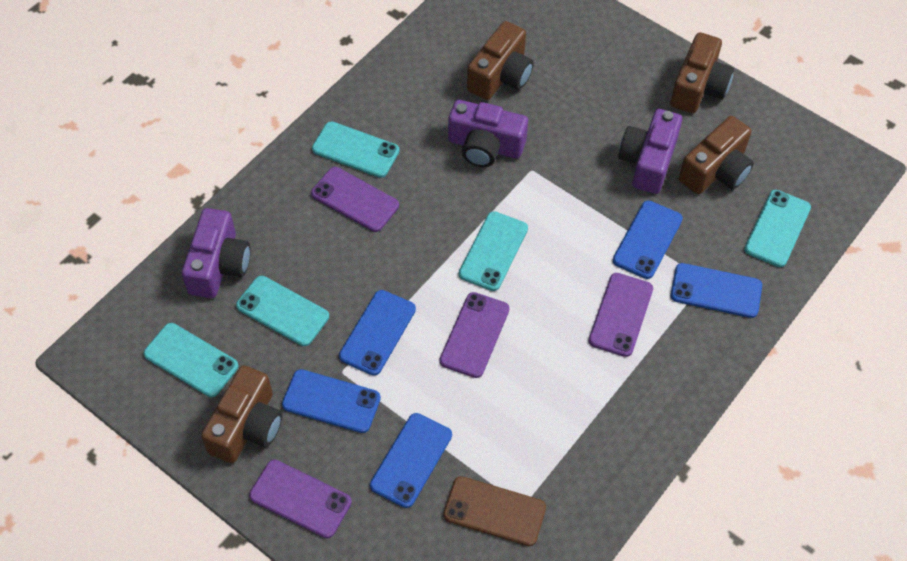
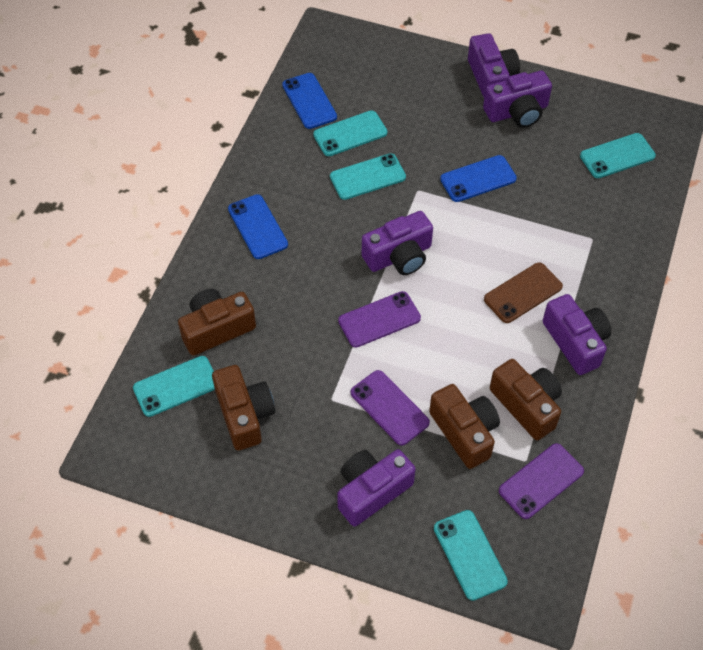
blue phone: [282,369,381,433] [339,290,416,376] [370,413,452,508] [613,201,683,279] [671,263,762,318] = 5 -> [228,194,288,259] [282,73,337,129] [440,155,517,202] = 3
purple camera: [182,208,251,298] [448,100,528,167] [619,109,682,194] = 3 -> [337,449,416,527] [362,211,433,275] [468,33,520,97] [483,70,552,128] [543,294,611,375] = 5
purple phone: [249,460,352,538] [311,167,399,232] [440,292,509,378] [589,273,653,357] = 4 -> [338,291,421,348] [351,370,430,446] [499,443,584,519] = 3

